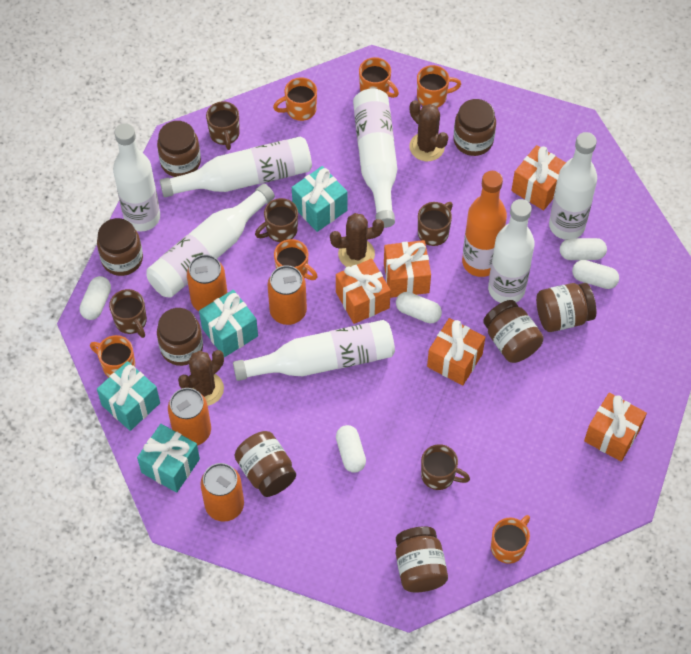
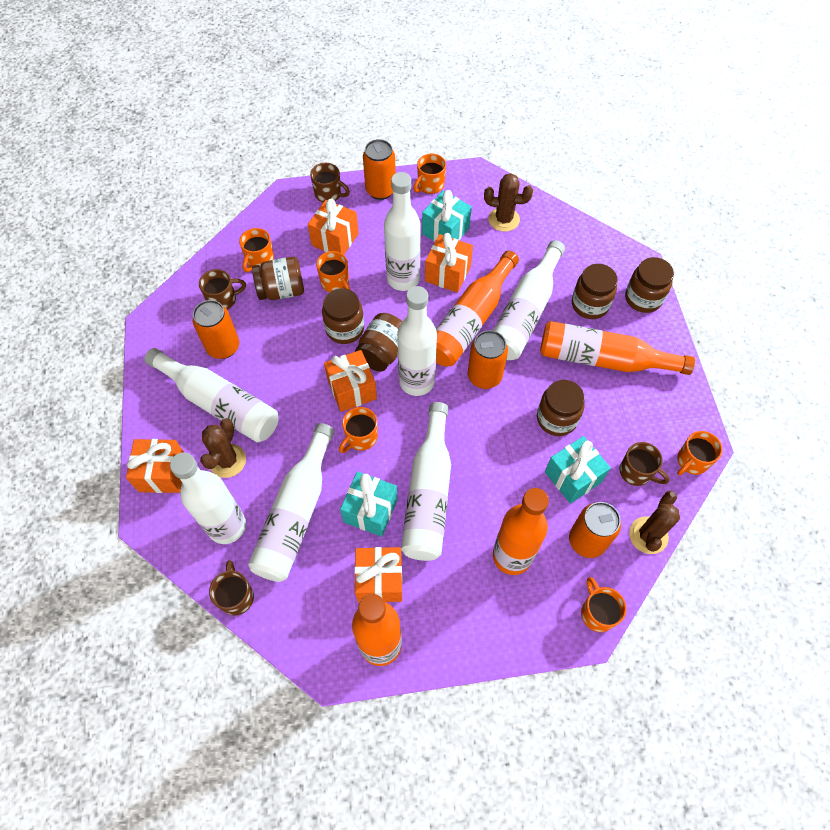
brown jar: [97,218,143,276] [157,121,201,177] [157,308,203,366] [234,431,296,497] [396,526,448,592] [454,99,496,156] [483,300,544,363] [536,283,597,332] = 8 -> [252,257,304,300] [322,288,364,344] [355,313,402,372] [537,380,585,436] [572,264,618,319] [625,257,674,313] = 6
brown mug: [109,289,147,338] [206,101,240,150] [255,198,298,242] [418,202,453,246] [421,444,470,490] = 5 -> [199,269,246,310] [209,560,254,616] [310,163,350,202] [620,442,669,486] = 4
orange bottle: [462,171,507,277] = 1 -> [352,594,402,666] [436,250,519,366] [493,488,549,575] [540,321,695,375] = 4
turquoise gift: [97,361,160,431] [137,424,200,493] [199,290,258,357] [292,166,347,232] = 4 -> [340,472,398,537] [422,190,472,242] [545,436,611,504] = 3
white capsule: [79,276,111,320] [336,425,366,472] [396,292,442,323] [560,238,607,260] [572,260,619,289] = 5 -> none = 0

